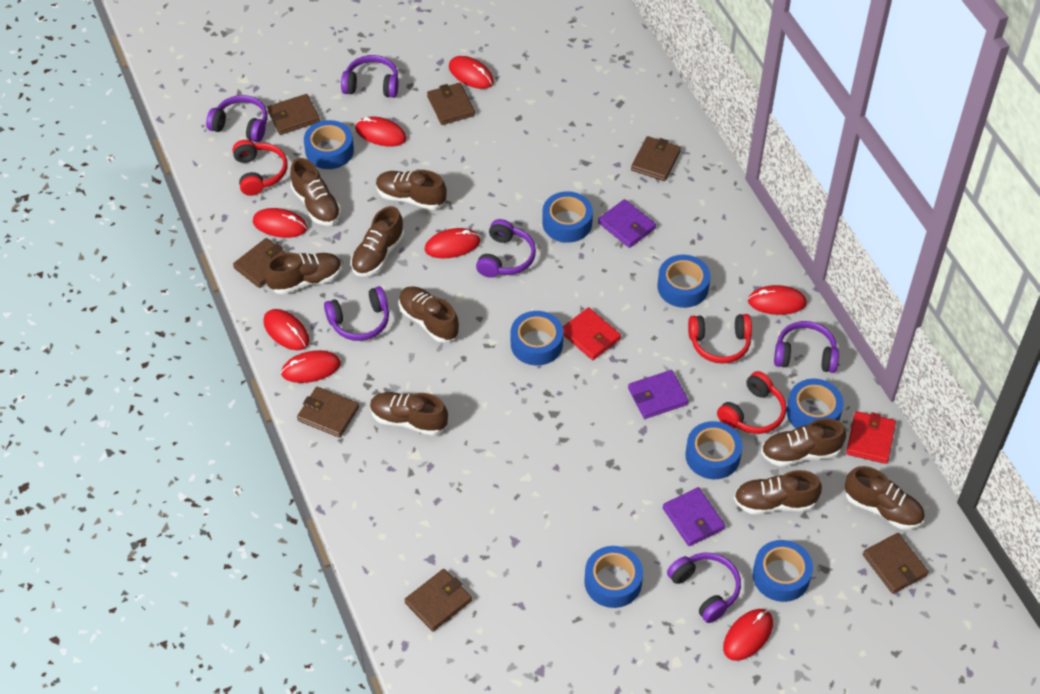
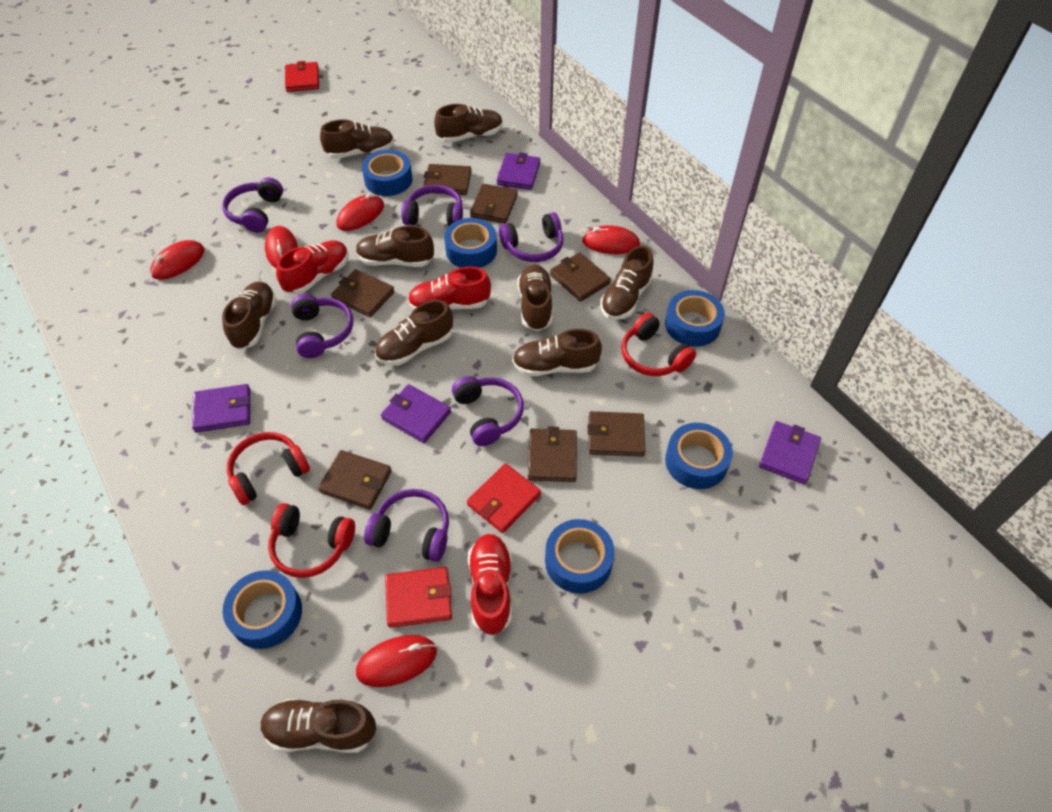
blue tape: [304,120,354,169] [511,311,563,366] [542,191,593,243] [584,546,643,608] [658,255,710,308] [685,421,743,479] [753,540,813,602] [786,379,844,428] = 8 -> [223,570,302,649] [362,150,412,196] [444,218,497,268] [545,519,615,593] [665,290,725,347] [665,423,733,489] = 6
purple wallet: [598,199,656,248] [628,370,689,419] [663,487,725,546] = 3 -> [192,384,250,433] [381,384,451,443] [497,152,541,190] [759,421,821,484] = 4
red mouse: [253,208,307,238] [263,309,309,350] [281,350,341,383] [355,117,407,146] [425,228,480,258] [449,56,494,89] [723,609,773,661] [748,285,807,315] = 8 -> [150,240,204,280] [265,226,298,268] [337,193,384,231] [356,635,437,687] [582,225,640,254] = 5
red shoe: none = 0 -> [276,240,349,295] [408,267,491,310] [468,534,512,636] = 3
red wallet: [563,307,621,360] [846,411,896,464] = 2 -> [285,61,319,92] [385,567,452,628] [467,464,541,533] = 3

